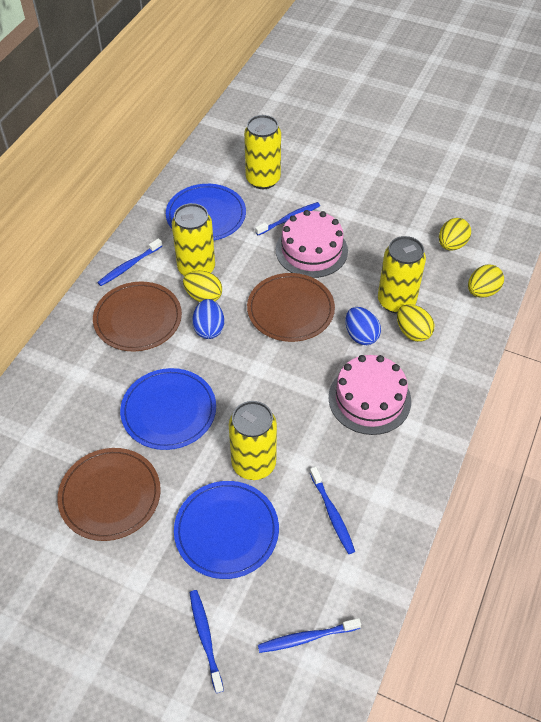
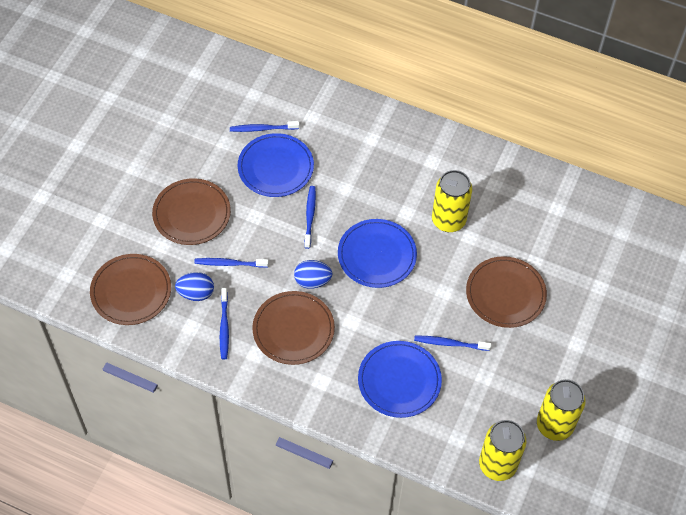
brown plate: [57,448,161,541] [93,282,182,351] [247,273,335,342] = 3 -> [90,254,171,325] [152,178,231,245] [252,291,335,365] [466,256,547,328] = 4
pink cake: [276,210,348,278] [329,355,411,435] = 2 -> none = 0
yellow can: [172,203,215,276] [229,401,277,480] [244,115,281,189] [378,236,426,313] = 4 -> [432,170,472,232] [479,420,526,481] [537,379,586,441] = 3
yellow egg: [183,271,222,302] [397,304,434,342] [439,218,471,250] [468,265,504,298] = 4 -> none = 0

